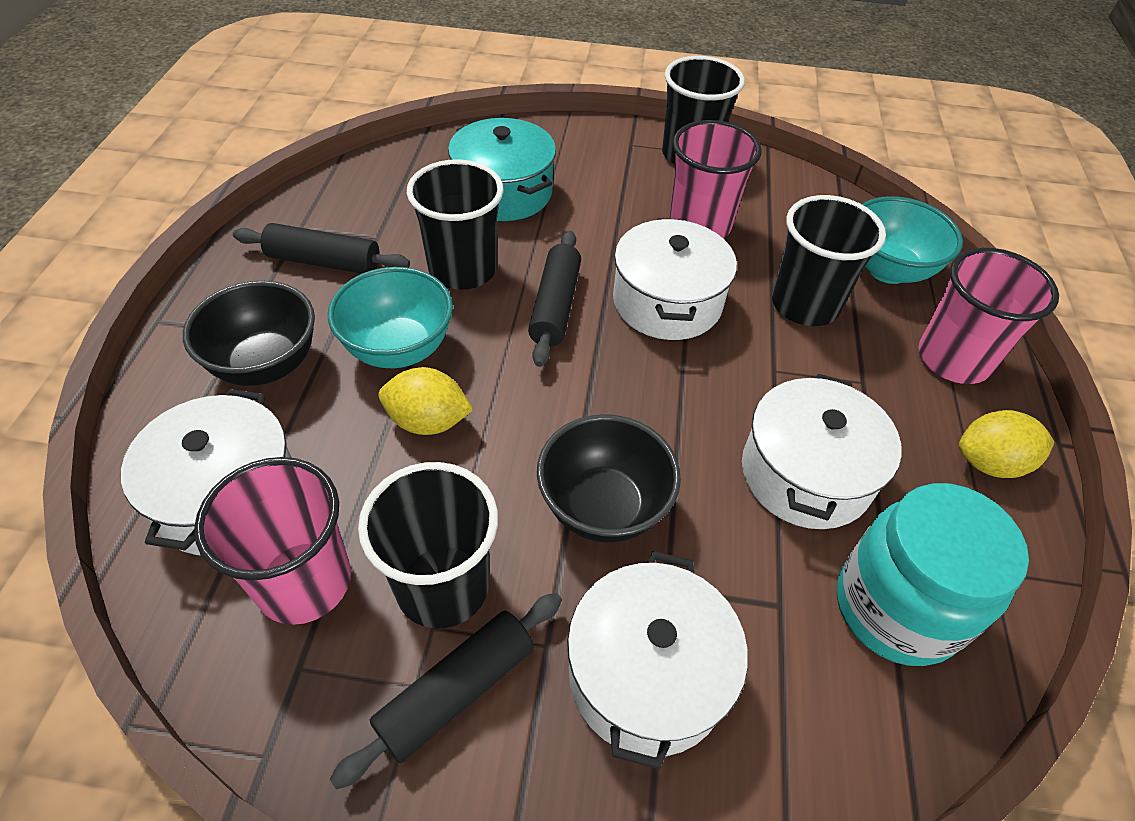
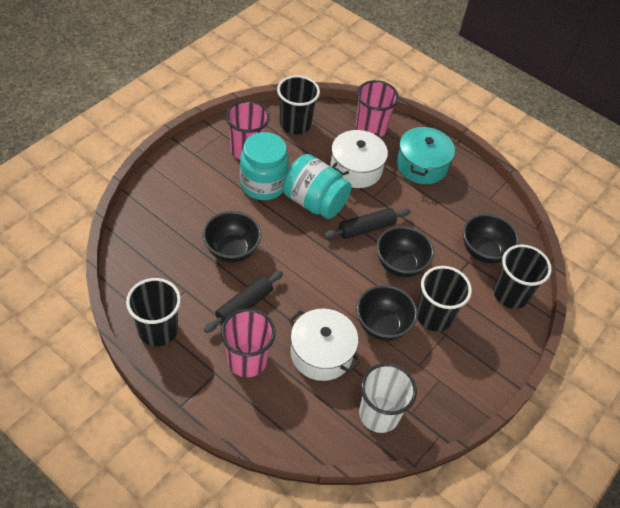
black bowl: [183,281,315,386] [537,414,681,543] = 2 -> [203,211,261,263] [356,285,418,341] [376,226,434,278] [463,214,519,264] = 4
black rolling pin: [233,223,410,274] [330,593,562,789] [528,230,581,367] = 3 -> [204,271,283,333] [324,208,410,239] = 2
turquoise bowl: [328,267,453,368] [862,196,963,284] = 2 -> none = 0
turquoise jar: [837,483,1029,666] = 1 -> [240,132,289,200] [282,154,352,219] = 2
white cup: none = 0 -> [359,363,417,433] = 1
white pot: [121,389,292,555] [567,551,748,769] [613,218,737,340] [742,373,902,529] = 4 -> [289,309,360,381] [330,130,388,188] = 2
yellow lemon: [378,367,473,435] [959,410,1054,478] = 2 -> none = 0

